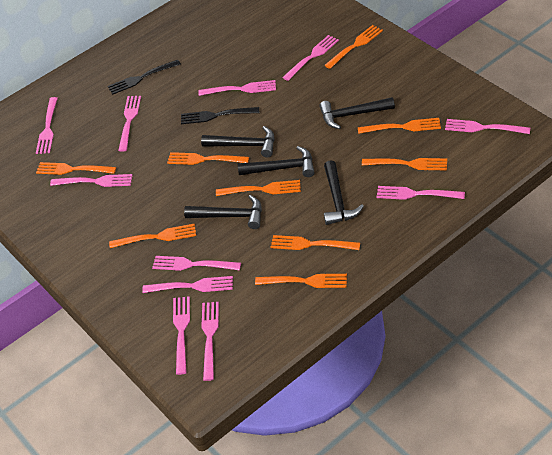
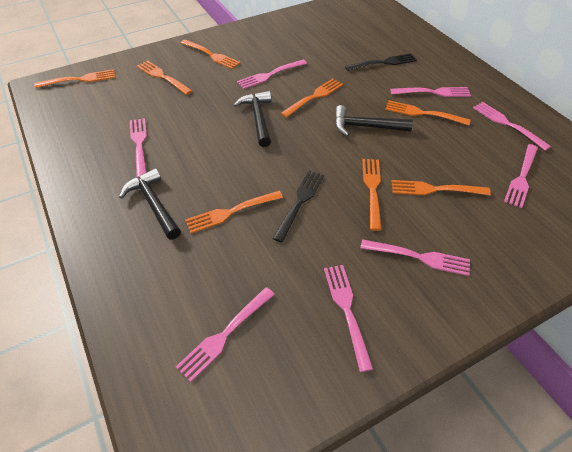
black hammer: [184,195,262,229] [201,126,275,158] [238,146,315,177] [319,97,395,129] [324,160,364,225] = 5 -> [119,168,181,240] [234,91,271,147] [334,105,413,136] = 3
orange fork: [36,162,116,175] [109,224,196,248] [167,152,249,165] [216,180,301,196] [255,274,347,288] [271,235,360,250] [324,25,383,69] [358,118,441,134] [362,158,447,171] = 9 -> [34,69,115,88] [137,60,192,95] [181,40,241,69] [185,191,283,233] [281,79,343,118] [362,159,382,231] [385,100,471,125] [392,180,491,195] = 8
pink fork: [36,97,58,154] [50,174,133,187] [118,96,141,152] [142,276,233,293] [152,256,241,271] [173,296,190,375] [198,80,276,96] [201,302,219,381] [282,35,339,81] [377,186,465,200] [445,119,530,134] = 11 -> [130,118,147,178] [176,287,275,382] [237,60,307,89] [324,265,373,372] [360,239,470,276] [390,87,471,97] [473,102,551,151] [504,144,538,208] = 8

